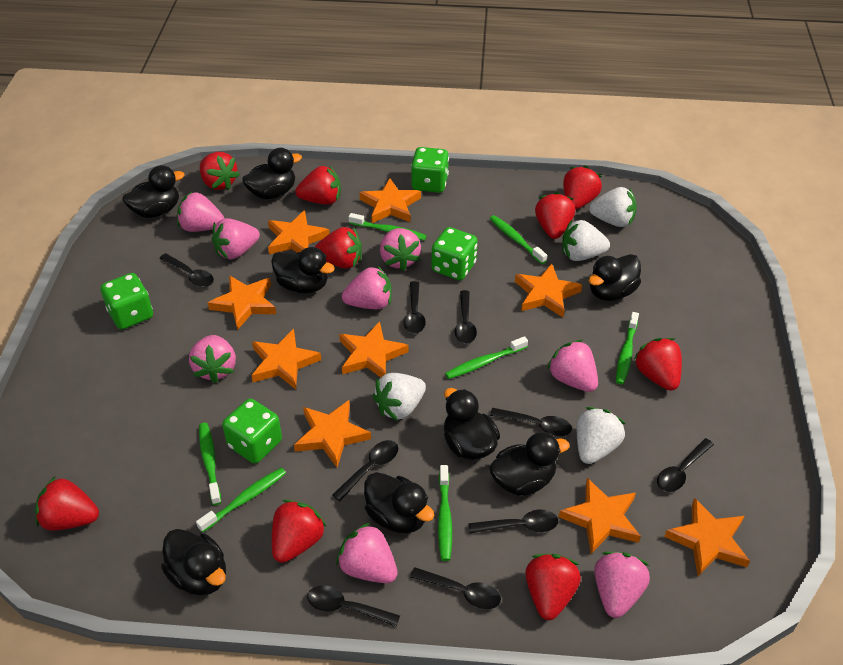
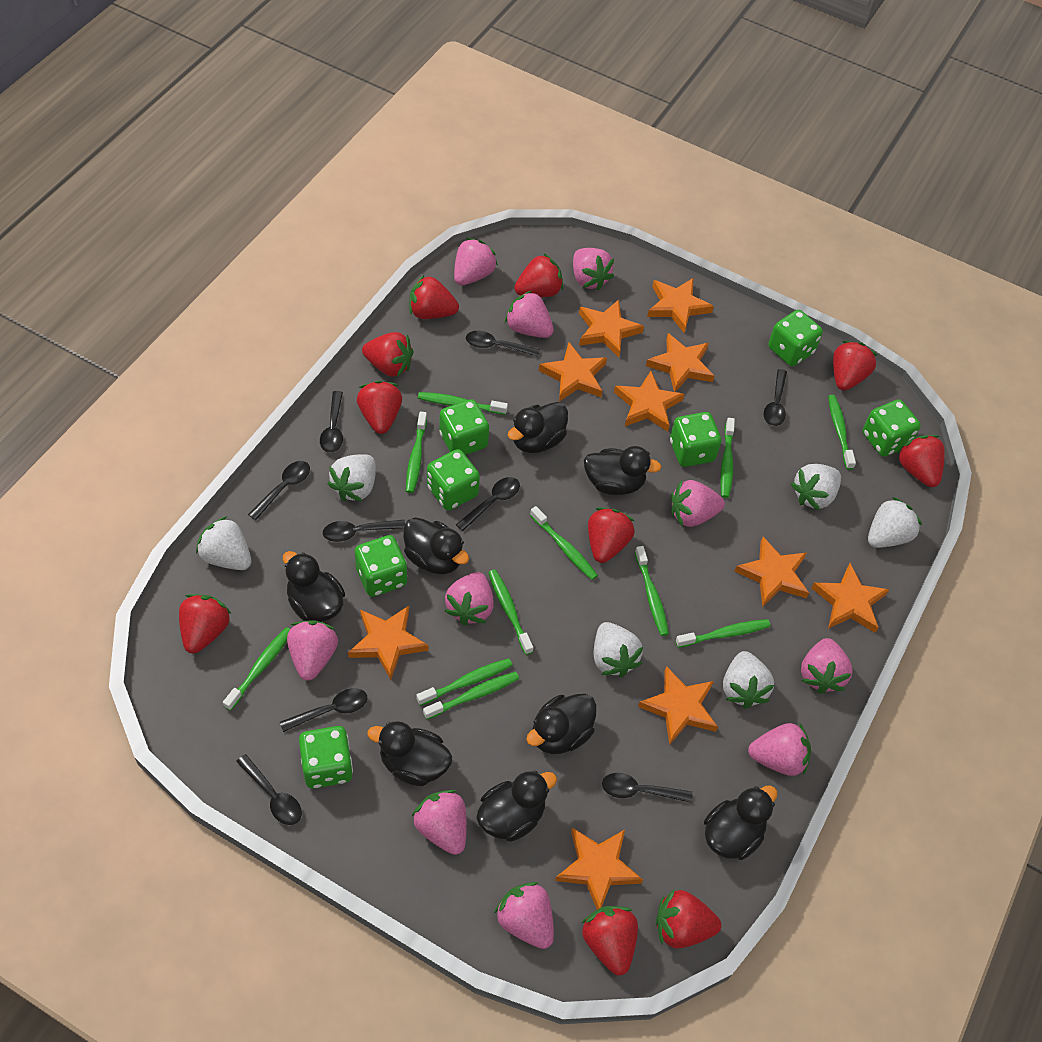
green dice: [101,273,153,329] [222,399,282,463] [411,147,449,193] [432,227,478,280] = 4 -> [299,726,353,789] [355,535,407,597] [427,449,480,511] [439,399,489,455] [670,412,722,467] [768,310,823,366] [863,399,921,457] = 7
green toothbrush: [196,467,286,533] [199,423,221,505] [349,213,427,241] [438,465,452,561] [445,336,528,379] [490,215,547,264] [616,312,639,384] = 7 -> [223,627,290,711] [406,411,427,493] [416,658,512,706] [418,392,508,415] [423,672,519,719] [488,569,533,655] [530,506,598,580] [635,546,669,636] [675,619,770,648] [720,418,735,498] [828,395,856,470] = 11
orange star: [208,275,276,330] [251,329,321,389] [268,210,329,254] [294,400,371,467] [339,321,409,377] [359,178,421,223] [515,264,582,317] [559,478,641,554] [664,498,750,576] = 9 -> [348,606,428,680] [539,342,607,401] [555,828,643,910] [579,300,644,357] [614,371,684,431] [638,666,718,745] [646,333,714,392] [647,278,714,333] [734,537,809,607] [811,563,890,633] = 10
pink strawberry: [177,191,225,232] [189,335,236,383] [212,218,260,259] [336,523,398,583] [342,266,392,309] [380,228,421,271] [547,340,598,392] [594,552,650,618] = 8 -> [287,620,338,680] [412,790,467,855] [445,572,494,625] [454,238,498,285] [494,882,554,949] [505,290,554,338] [573,248,614,291] [671,480,725,527] [748,723,811,776] [801,638,853,694] = 10
red strawberry: [35,476,99,531] [200,152,240,190] [272,500,326,563] [295,165,341,205] [315,227,362,269] [525,554,581,620] [535,192,575,239] [563,166,602,210] [633,338,682,391] = 9 -> [179,594,231,654] [357,381,402,434] [362,332,414,377] [409,275,459,319] [514,254,563,297] [582,906,638,975] [588,508,635,563] [656,889,721,949] [833,341,878,391] [896,435,945,487] = 10
white strawberry: [373,373,426,421] [562,220,610,261] [577,407,625,464] [589,187,637,227] = 4 -> [196,516,251,570] [328,454,376,502] [594,622,643,677] [723,651,774,709] [791,464,841,510] [868,497,922,548] = 6

